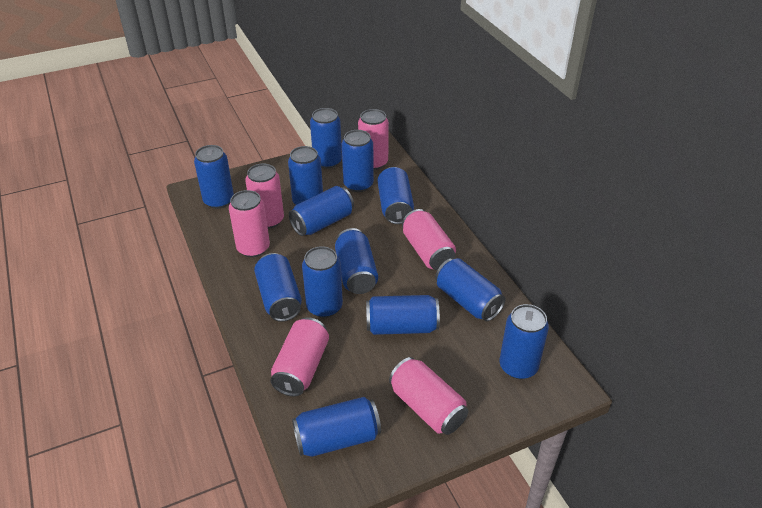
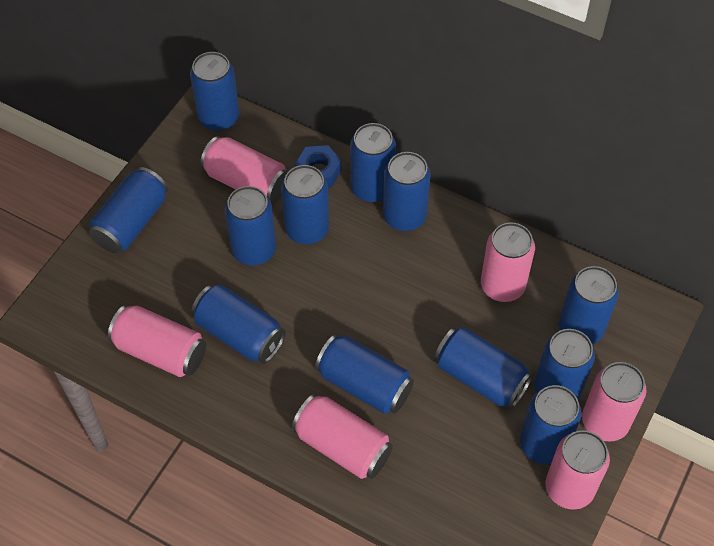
blue can: [194,145,234,209] [254,253,302,322] [288,146,323,205] [289,186,354,236] [292,397,381,457] [302,246,343,318] [310,108,342,169] [335,228,378,294] [342,130,374,192] [366,295,440,335] [378,167,414,224] [435,258,506,321] [500,304,549,379] = 13 -> [89,167,168,253] [190,52,239,131] [191,284,286,364] [225,186,276,265] [281,165,329,244] [315,334,414,414] [350,123,396,203] [383,152,431,231] [434,327,533,409] [520,385,582,465] [534,329,595,400] [559,266,619,344] = 12
blue nut: none = 0 -> [295,145,341,188] = 1

